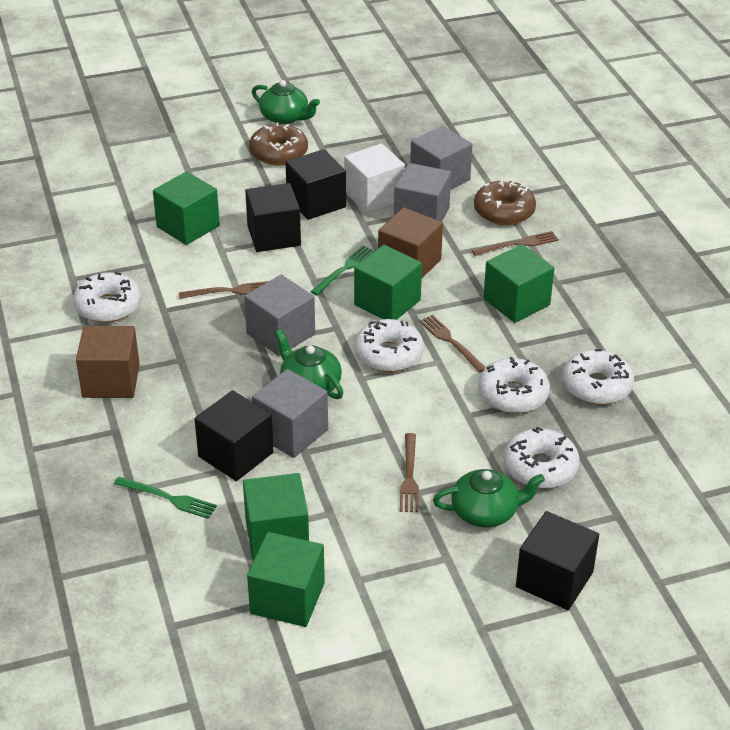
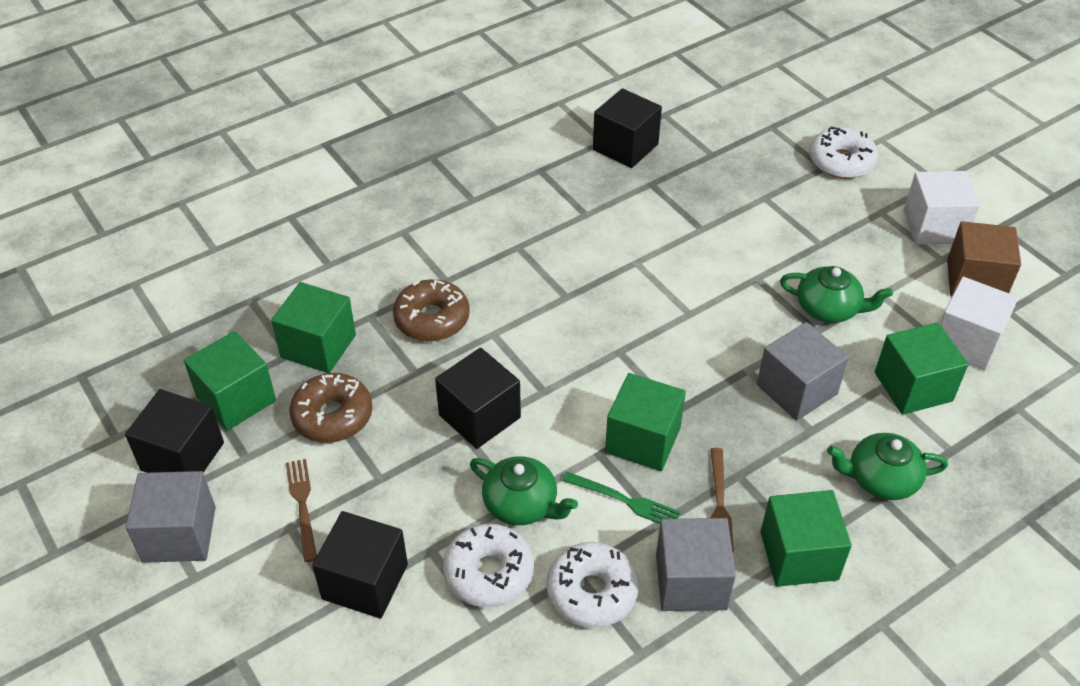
brown cube: [76,326,140,398] [378,207,443,278] = 2 -> [947,221,1021,296] = 1
brown fork: [179,281,269,299] [400,433,419,512] [419,315,486,373] [472,231,559,256] = 4 -> [286,459,317,562] [710,448,734,552] = 2
green fork: [114,477,217,519] [311,246,374,296] = 2 -> [562,472,681,524] = 1
grey cube: [244,275,315,356] [252,369,328,458] [394,163,451,222] [410,126,472,190] = 4 -> [126,471,216,563] [656,518,736,611] [757,322,849,421] = 3
white cube: [344,143,405,214] = 1 -> [904,171,980,245] [940,277,1018,370] = 2
white donut: [73,272,141,323] [354,319,424,372] [478,357,550,413] [503,426,580,489] [562,349,634,405] = 5 -> [443,524,534,608] [546,542,639,628] [809,126,878,179] = 3

